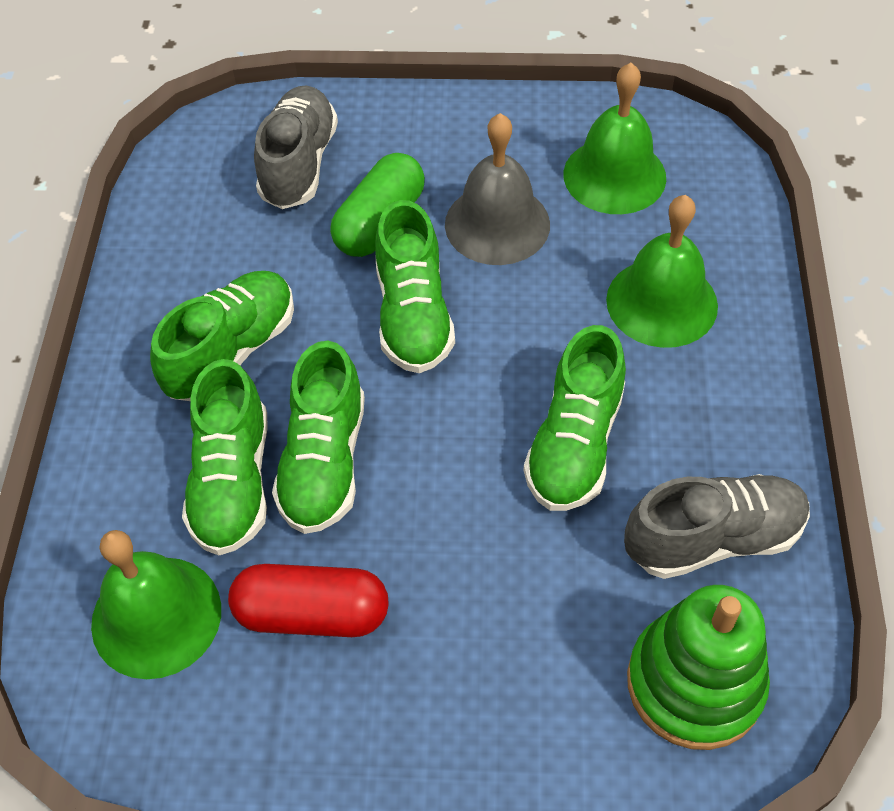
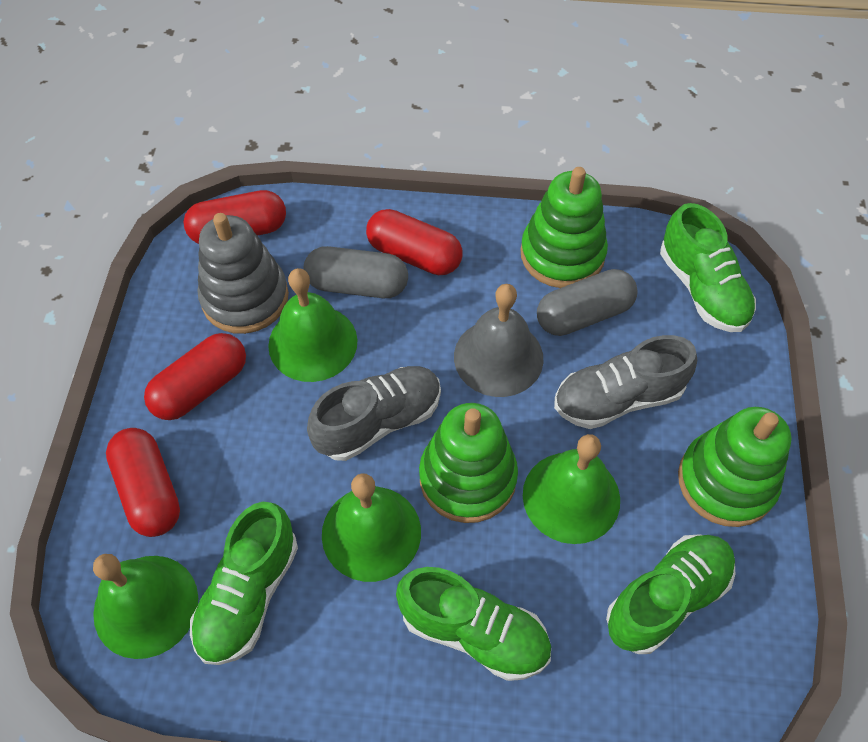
green bell: [91,530,221,679] [564,63,666,214] [606,195,718,348] = 3 -> [93,554,198,659] [268,268,358,382] [322,473,421,582] [523,434,620,544] = 4
green capsule: [330,153,425,257] = 1 -> none = 0
green shoe: [150,271,294,401] [182,359,268,555] [272,341,365,534] [375,200,455,373] [524,325,626,511] = 5 -> [190,502,298,665] [396,567,551,681] [606,534,735,654] [660,203,756,332] = 4
green stacking toy: [627,585,770,750] = 1 -> [419,403,518,523] [521,167,608,288] [678,407,792,527] = 3
grey capsule: none = 0 -> [303,246,408,298] [537,269,638,336] = 2
grey stacking toy: none = 0 -> [198,213,289,334] = 1
red capsule: [228,564,389,637] = 1 -> [106,428,180,537] [144,333,246,420] [183,190,286,244] [366,209,462,275] = 4

